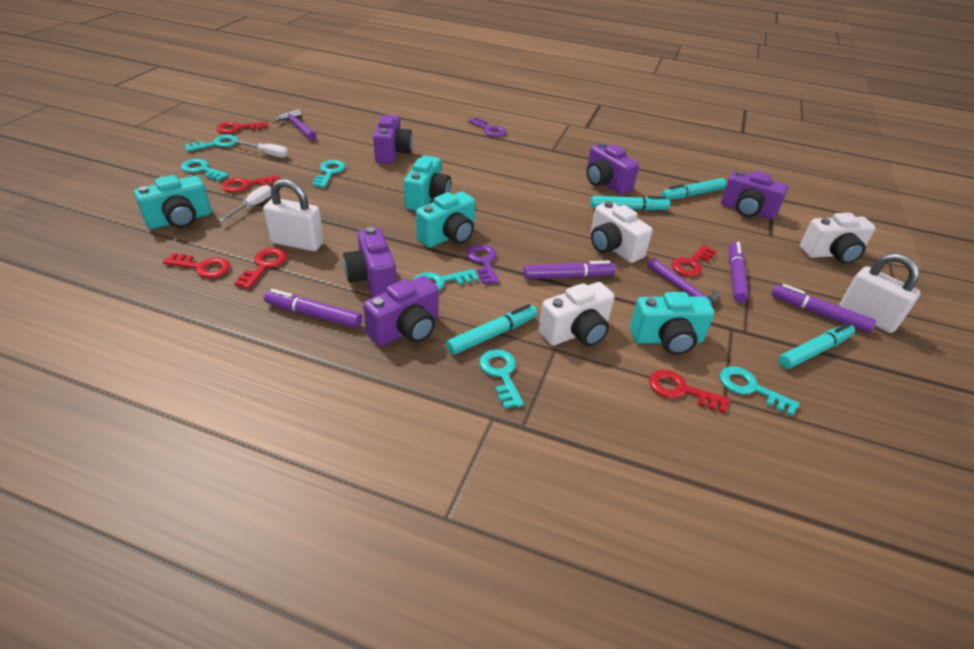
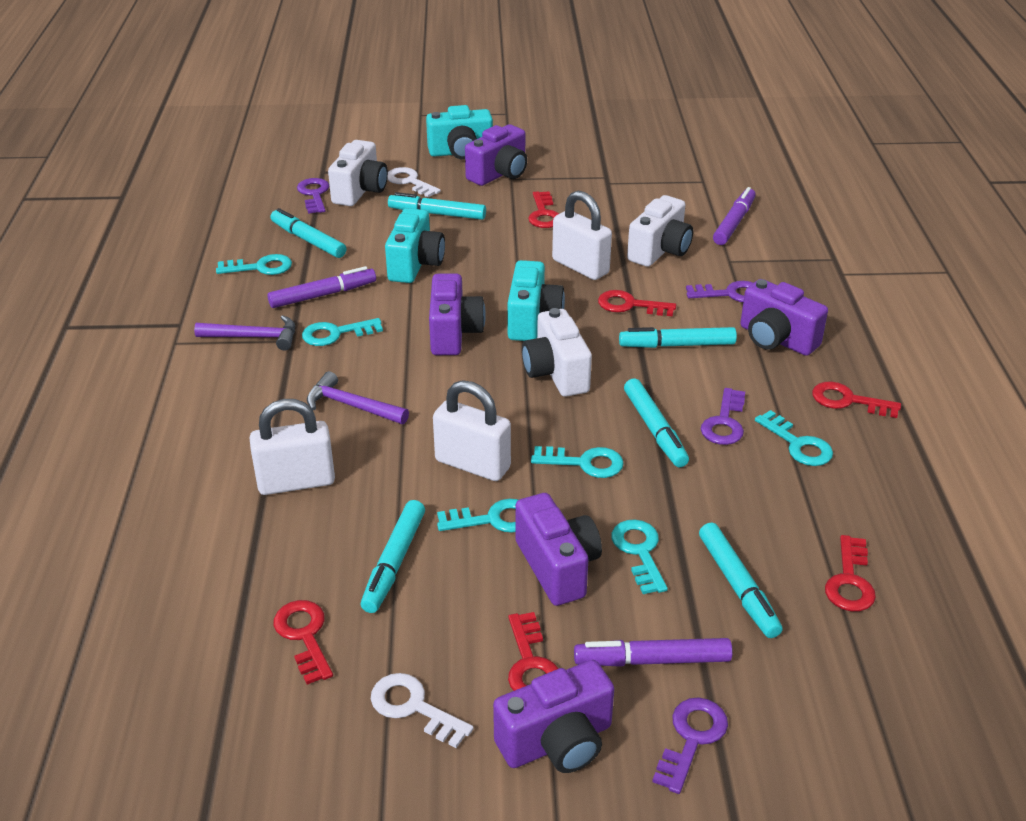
purple key: [467,244,499,284] [468,117,506,137] = 2 -> [297,178,330,214] [652,697,728,794] [686,281,753,302] [701,388,745,445] = 4
purple marker: [264,289,362,328] [523,260,616,279] [729,242,749,303] [771,284,876,333] = 4 -> [268,266,376,308] [574,638,733,667] [713,187,756,245] = 3
turquoise camera: [134,175,211,229] [404,155,451,211] [416,191,475,248] [630,292,715,355] = 4 -> [385,208,445,283] [426,105,493,160] [507,260,565,341] = 3
turquoise marker: [446,304,537,355] [590,196,670,210] [661,178,727,200] [778,323,855,369] = 4 -> [271,208,347,258] [361,500,425,613] [388,192,486,220] [619,327,737,348] [624,378,689,467] [699,523,783,638] = 6
white key: none = 0 -> [371,673,474,748] [387,167,441,197] = 2
white padlock: [263,179,324,251] [839,253,921,333] = 2 -> [250,399,335,495] [433,380,511,481] [552,191,612,280] = 3
white screwdriver: [219,185,271,221] [233,140,288,158] = 2 -> none = 0

